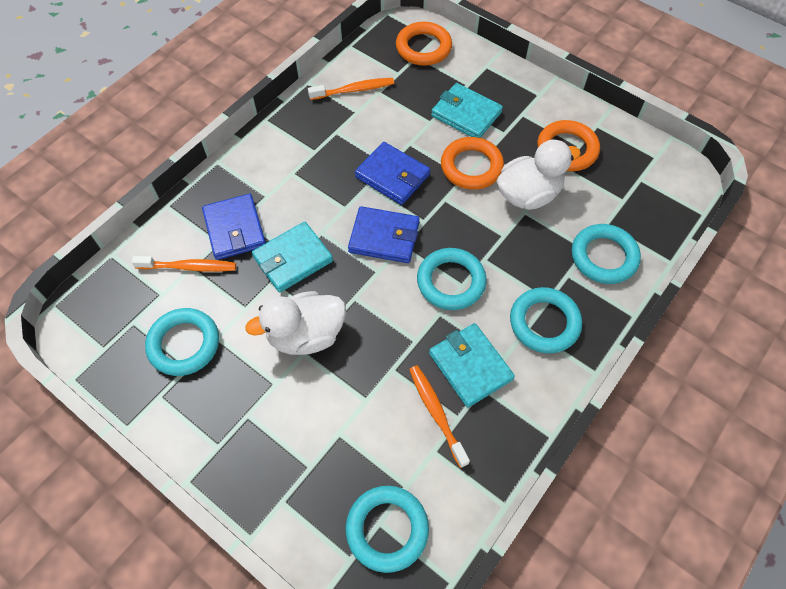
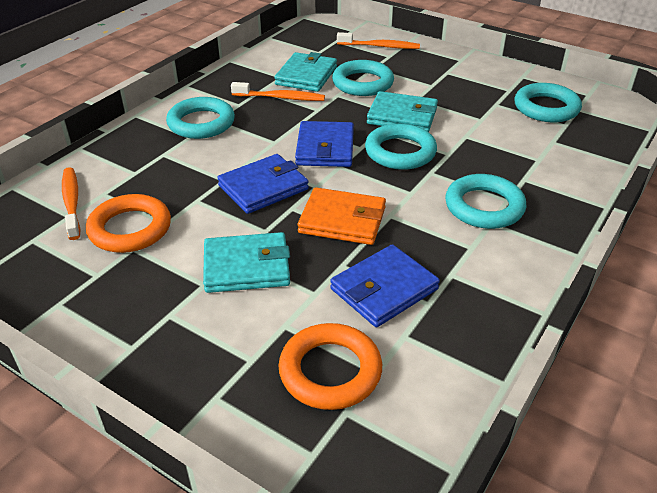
orange ring: [396,22,452,66] [441,137,504,190] [537,120,600,171] = 3 -> [86,194,171,253] [278,323,382,410] = 2
orange wallet: none = 0 -> [298,187,386,245] = 1
white duck: [245,291,346,355] [497,140,581,210] = 2 -> none = 0

